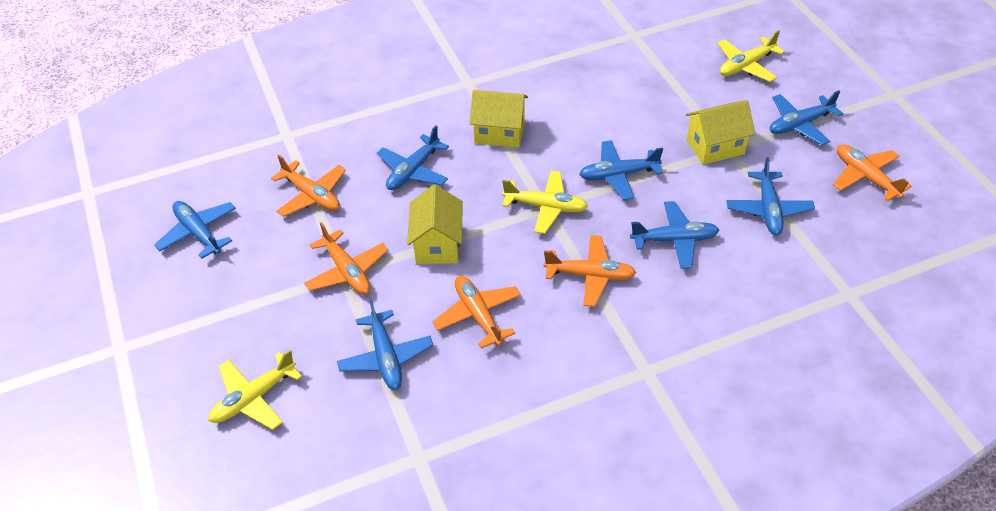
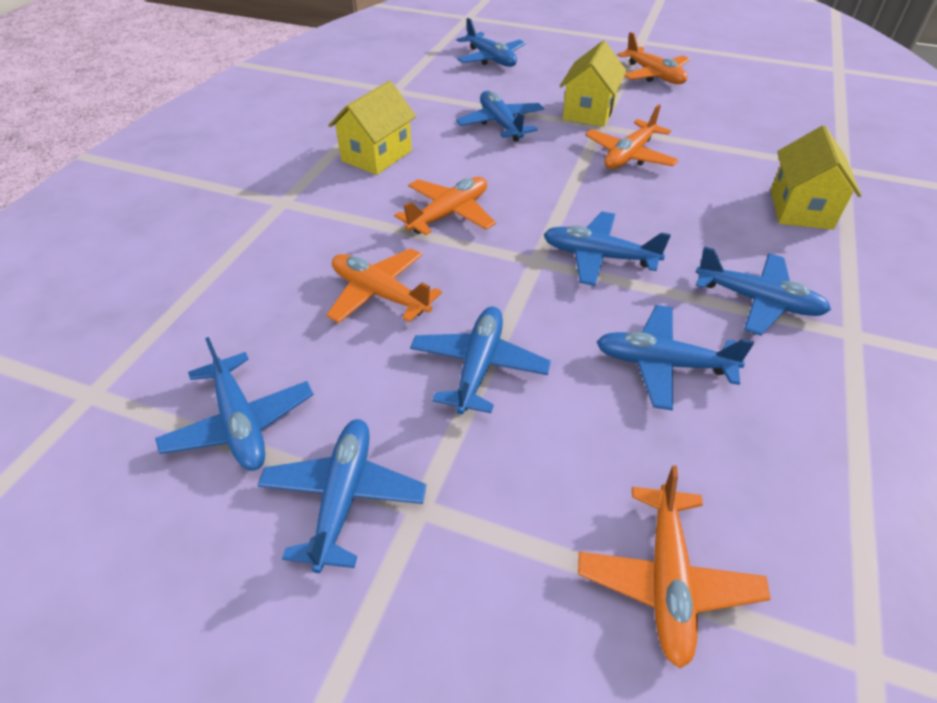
blue plane: [154,201,236,259] [337,300,433,390] [377,126,449,190] [579,140,663,200] [630,201,719,269] [727,157,815,235] [770,90,843,145] = 7 -> [155,337,314,471] [258,419,426,573] [410,307,551,415] [456,91,544,142] [457,18,526,67] [544,211,671,286] [597,305,754,411] [695,246,831,336] = 8
yellow plane: [209,350,302,430] [502,171,588,234] [717,30,785,82] = 3 -> none = 0

